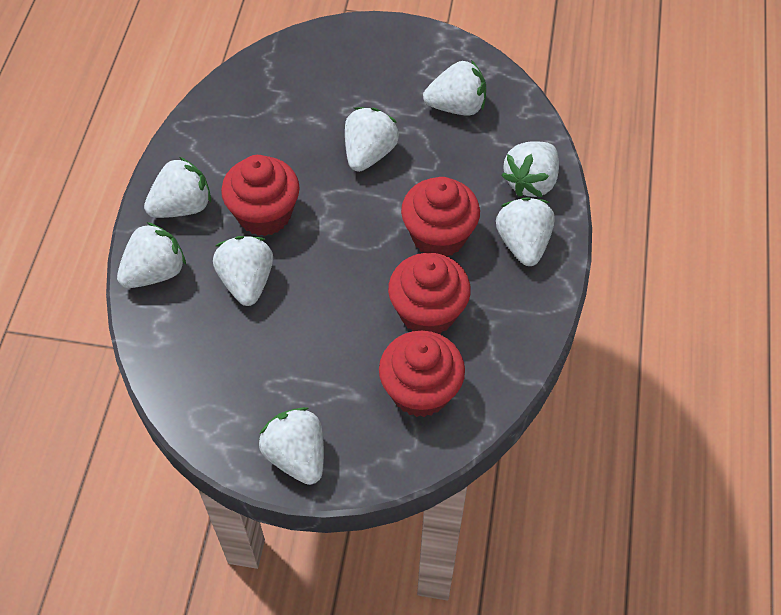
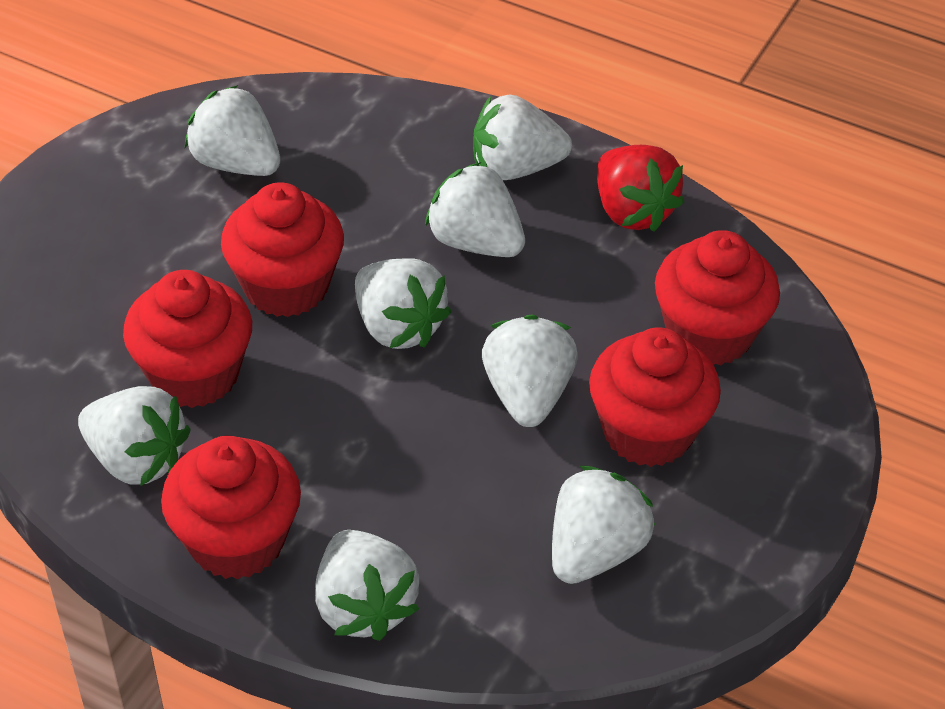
red cupcake: [221,155,300,236] [379,331,465,417] [388,253,471,334] [401,177,480,256] = 4 -> [123,270,252,408] [161,436,301,580] [221,182,344,317] [589,327,721,467] [655,230,780,366] = 5
red strawberry: none = 0 -> [597,145,684,232] = 1

